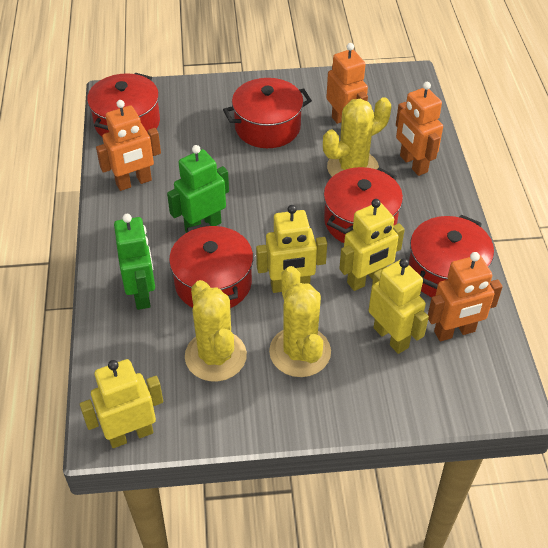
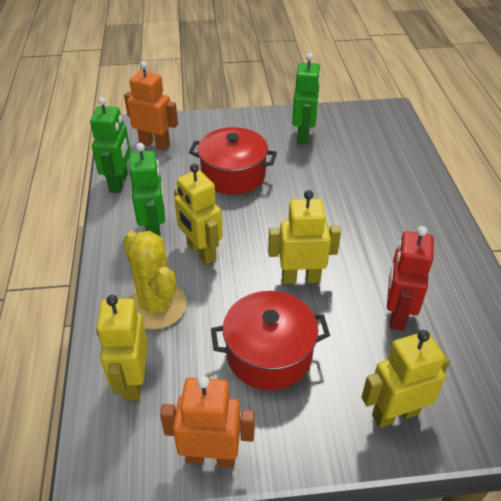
green robot: [114,214,155,310] [167,145,229,232] = 2 -> [90,97,131,193] [129,143,165,237] [292,53,321,145] = 3
orange robot: [96,100,161,191] [326,43,368,124] [396,82,443,176] [428,252,503,341] = 4 -> [124,61,178,151] [160,375,255,467] = 2
red pot: [87,73,160,138] [169,223,253,308] [223,78,312,148] [324,167,403,243] [409,215,494,297] = 5 -> [189,127,277,195] [211,291,330,390] = 2
red robot: none = 0 -> [387,226,434,331] = 1
yellow cactus: [185,280,247,382] [269,266,331,377] [323,97,391,177] = 3 -> [123,231,187,329] = 1

